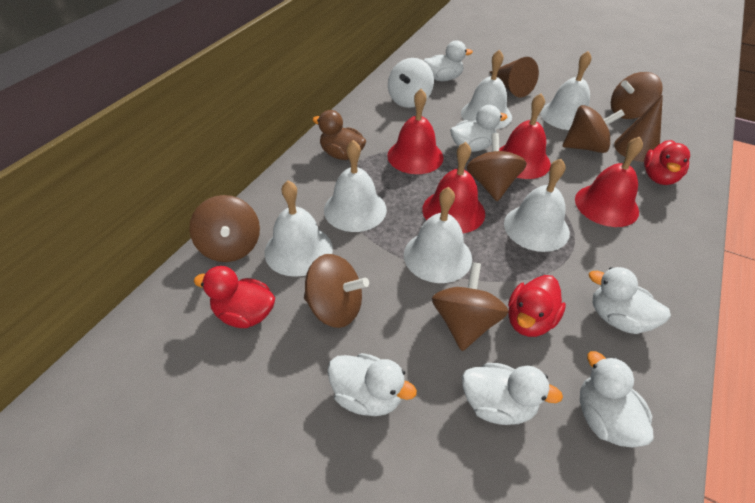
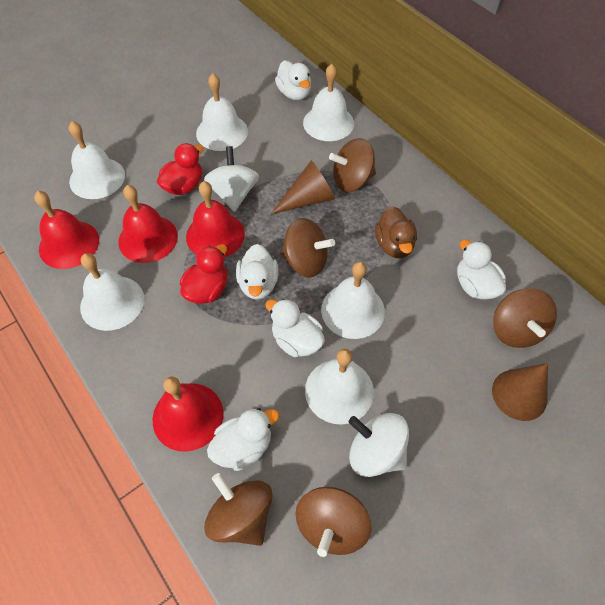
brown spinning top: [189,195,260,262] [304,254,369,328] [432,262,509,351] [466,133,527,201] [562,105,625,153] [611,72,663,119] = 6 -> [204,473,273,546] [281,218,335,277] [295,487,372,557] [329,138,376,192] [493,288,557,348] = 5
red duck: [194,266,275,328] [508,275,566,337] [644,140,690,185] = 3 -> [157,143,204,195] [180,244,227,304] = 2
white duck: [327,353,417,416] [424,40,473,81] [450,105,508,152] [462,363,563,425] [580,351,653,448] [589,267,671,334] = 6 -> [207,408,279,471] [236,244,279,300] [265,298,325,357] [275,60,311,100] [457,240,506,300] = 5
white spinning top: [388,58,434,108] = 1 -> [204,146,259,212] [349,413,409,477] = 2

